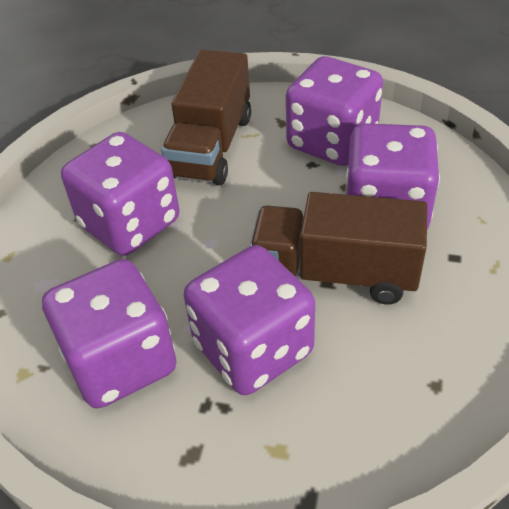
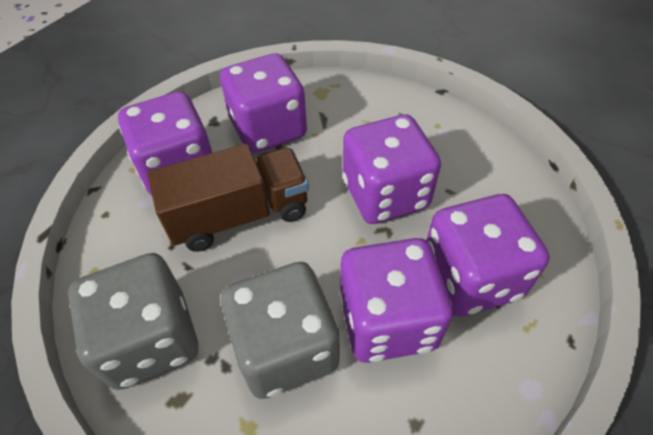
brown truck: [161,49,251,185] [250,192,427,304] = 2 -> [147,144,309,252] = 1
grey dice: none = 0 -> [68,253,198,390] [221,262,340,399] = 2

